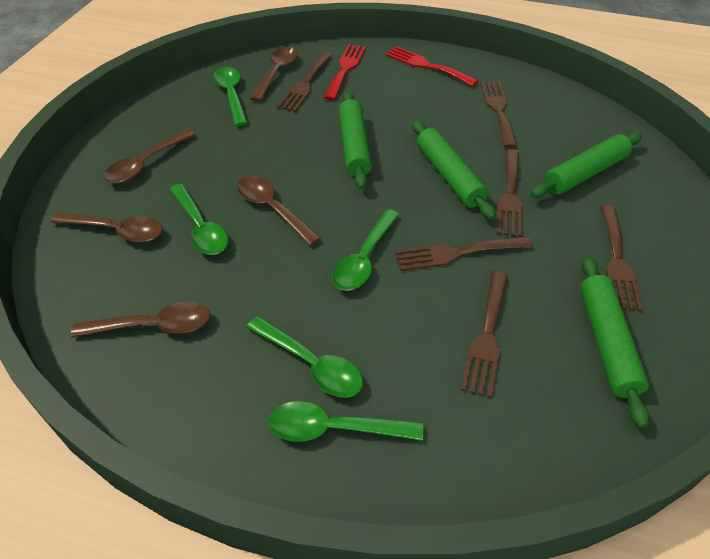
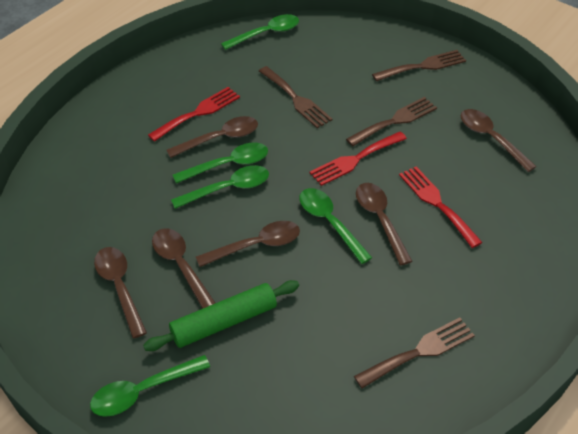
brown fork: [277,52,332,112] [395,236,532,271] [461,271,508,398] [481,82,517,148] [497,149,523,237] [600,205,643,311] = 6 -> [259,66,332,128] [346,97,437,146] [354,317,475,388] [372,50,466,81] = 4
brown spoon: [51,212,163,242] [71,302,210,338] [103,129,196,184] [237,176,321,246] [250,47,298,102] = 5 -> [94,247,147,338] [152,228,215,309] [167,116,258,158] [196,221,300,267] [356,183,412,265] [461,109,537,172] = 6
green rolling pin: [339,92,372,189] [412,120,496,220] [531,132,642,198] [580,256,649,428] = 4 -> [143,280,299,351] = 1
red fork: [324,44,366,100] [386,46,478,86] = 2 -> [148,87,240,142] [310,132,407,186] [399,166,483,248] = 3

